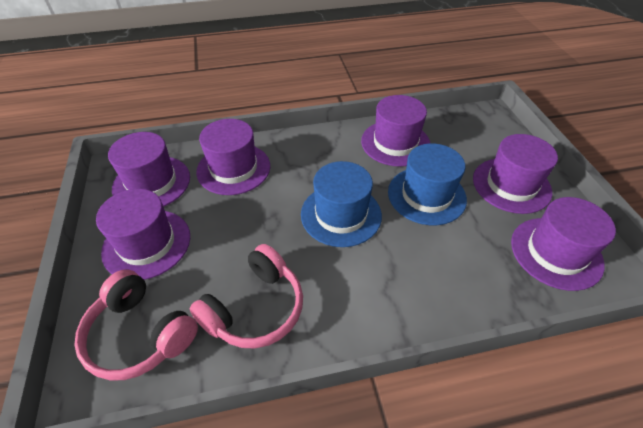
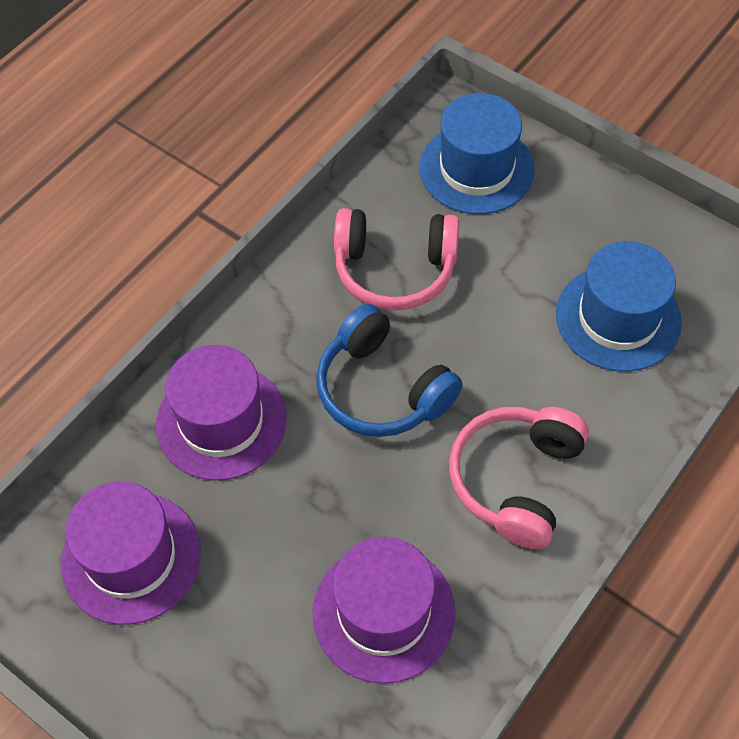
blue headphones: none = 0 -> [316,304,463,437] = 1
purple hat: [96,189,190,280] [108,132,190,207] [196,119,270,195] [361,95,430,167] [473,134,558,214] [511,197,616,291] = 6 -> [61,482,201,625] [156,345,287,480] [313,537,456,684] = 3

